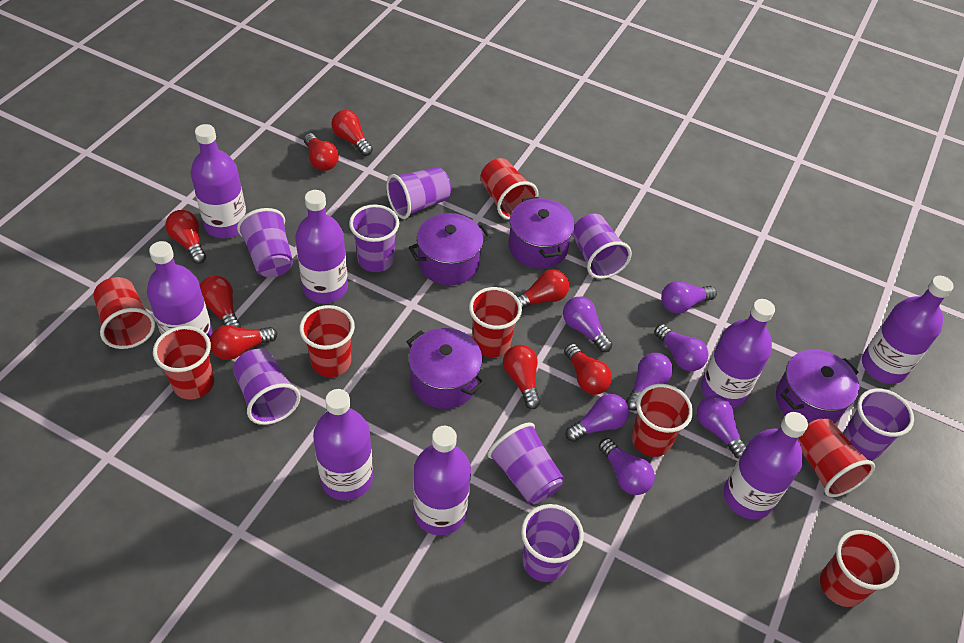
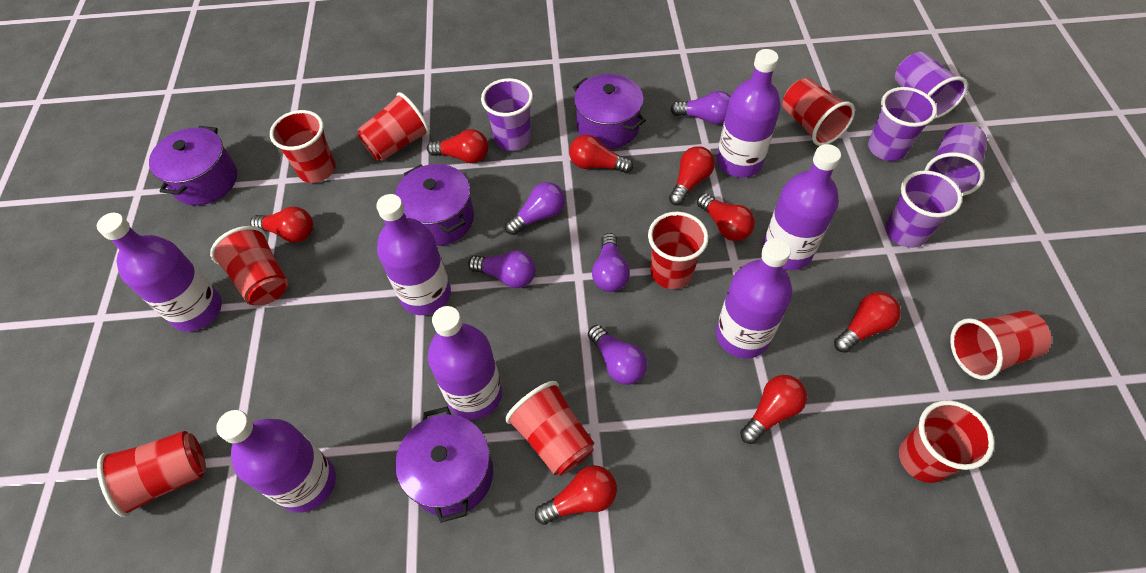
purple bottle: [147,241,213,339] [191,124,247,238] [295,190,348,304] [313,389,373,501] [413,426,471,535] [701,299,775,408] [723,412,808,519] [862,276,954,384] = 8 -> [97,213,222,332] [216,410,336,513] [376,194,451,315] [428,306,502,420] [716,49,781,178] [716,238,792,359] [763,144,841,270] = 7
purple cup: [233,349,300,425] [237,208,293,277] [349,205,399,272] [386,167,451,219] [488,422,564,504] [521,504,584,582] [572,214,632,279] [843,388,914,460] = 8 -> [481,78,533,151] [868,87,937,161] [886,170,962,248] [895,52,968,119] [925,124,987,196] = 5
purple light bulb: [563,297,612,352] [565,394,629,442] [599,438,655,495] [625,353,673,411] [654,324,708,371] [661,281,717,313] [697,395,746,459] = 7 -> [468,250,536,288] [505,182,565,235] [588,325,647,385] [592,233,630,292] [670,91,730,125] = 5
red cup: [93,277,155,349] [153,326,214,400] [300,305,355,377] [469,287,522,357] [480,158,538,220] [631,384,693,457] [798,418,875,497] [820,530,900,607] = 8 -> [97,431,206,517] [210,226,288,305] [270,110,336,183] [357,92,430,161] [505,381,594,476] [648,212,709,289] [783,78,855,146] [899,400,994,483] [950,311,1052,380] = 9

